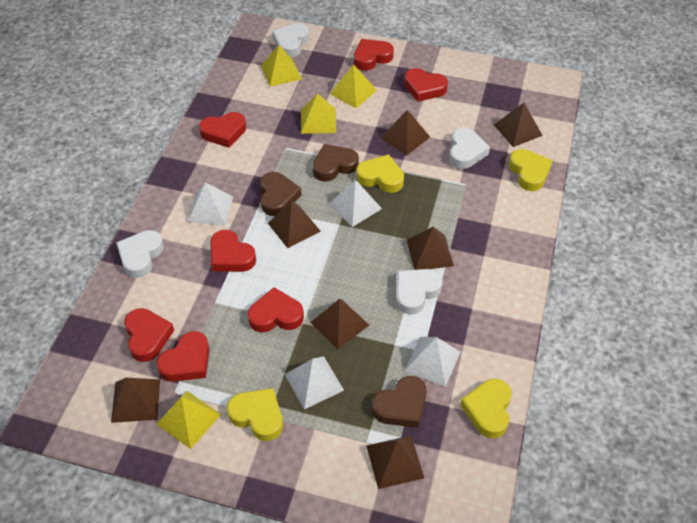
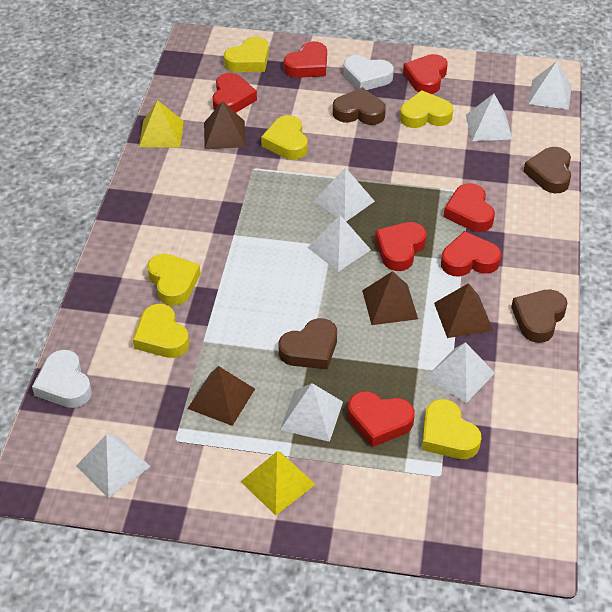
brown heart: [260,172,302,216] [313,144,359,182] [372,376,427,428] = 3 -> [279,318,337,370] [333,87,386,125] [511,290,567,343] [523,147,571,193] = 4
brown pyramid: [111,378,160,423] [268,201,321,248] [310,299,369,349] [366,436,424,489] [381,110,430,155] [407,227,454,270] [494,103,543,147] = 7 -> [187,366,255,426] [204,101,246,149] [362,271,418,325] [434,283,493,338] = 4
white heart: [116,230,164,278] [272,23,309,57] [396,269,443,315] [449,128,490,169] = 4 -> [32,350,92,408] [343,55,394,90] = 2
white pyramid: [188,182,233,226] [285,356,344,409] [329,180,382,227] [404,337,460,387] = 4 -> [76,434,151,498] [280,383,343,442] [307,215,371,272] [314,167,375,221] [426,342,495,403] [466,94,513,141] [529,61,572,110] = 7
yellow heart: [227,388,283,441] [356,154,404,193] [460,379,512,438] [509,149,553,191] = 4 -> [133,304,189,358] [147,254,201,306] [224,37,269,72] [261,115,308,160] [400,90,453,128] [422,399,481,459] = 6
yellow pyramid: [157,391,221,449] [261,45,302,86] [301,93,336,134] [330,64,377,108] = 4 -> [139,100,184,148] [240,451,316,516] = 2

